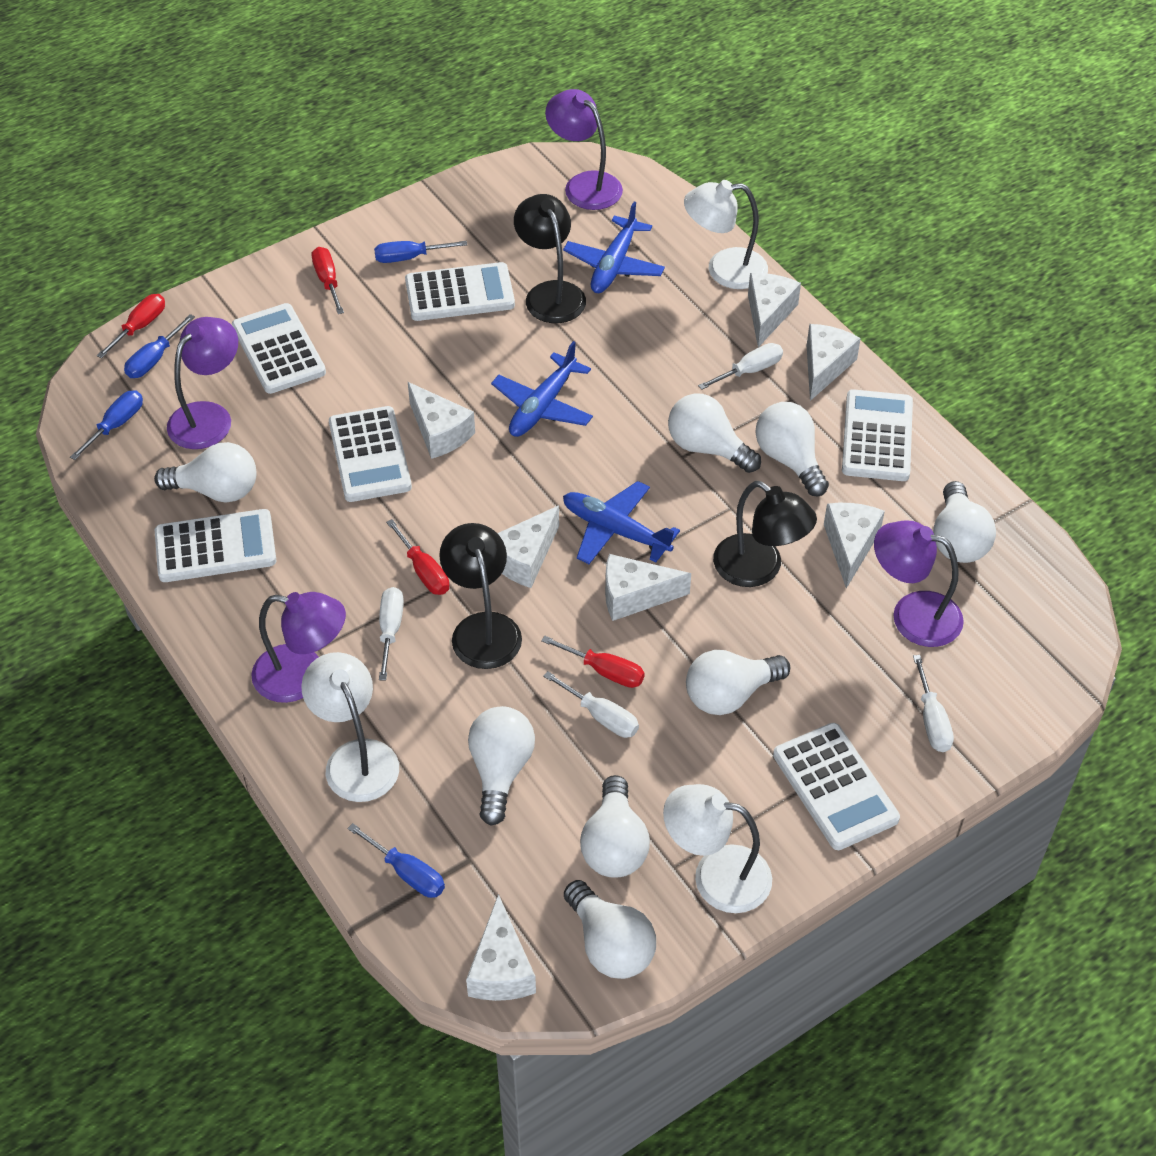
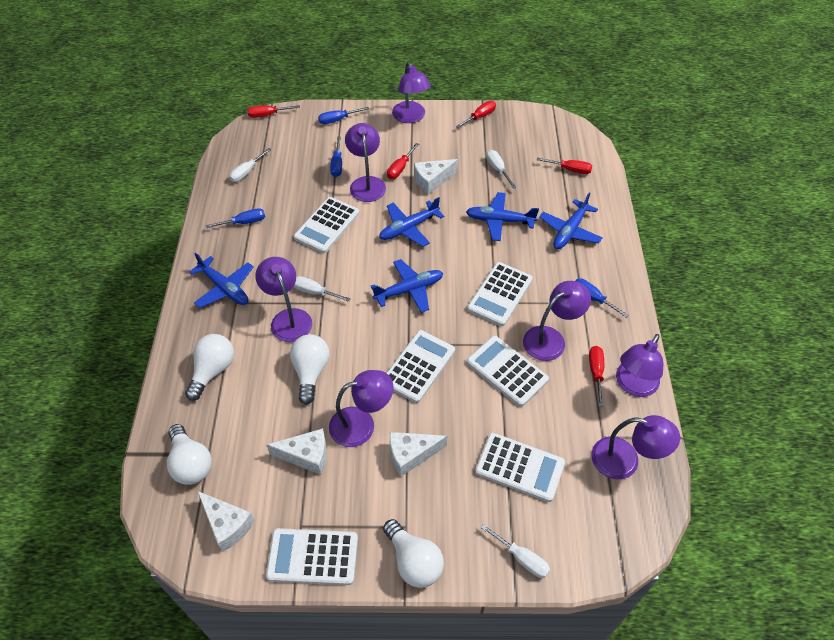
black lamp: [439,523,522,669] [514,194,586,323] [713,481,817,587] = 3 -> none = 0
blue plane: [491,341,593,437] [563,202,665,293] [563,481,680,564] = 3 -> [189,252,254,308] [371,259,443,313] [379,197,444,247] [466,192,539,241] [539,193,603,249] = 5
purple lamp: [167,317,238,449] [251,592,346,703] [545,89,623,210] [874,520,964,647] = 4 -> [255,257,312,342] [329,370,393,447] [345,123,386,202] [392,62,431,123] [523,281,591,361] [591,415,680,479] [616,334,663,397] = 7
red screwdriver: [97,294,165,358] [312,247,344,314] [386,519,449,595] [541,636,645,688] = 4 -> [247,105,300,118] [387,143,419,179] [456,101,496,128] [537,157,592,174] [589,346,604,407] = 5
white cheese: [408,382,475,459] [466,894,536,1001] [497,506,559,588] [605,554,691,621] [748,273,801,347] [807,324,861,401] [824,503,885,588] = 7 -> [198,491,255,552] [266,428,327,475] [390,432,447,477] [414,159,458,195] = 4
white lamp: [301,652,399,802] [663,784,772,913] [684,180,768,289] = 3 -> none = 0
white light bulb: [154,442,256,502] [468,706,535,826] [564,880,656,979] [580,775,650,878] [668,394,761,473] [686,650,790,715] [755,402,829,496] [933,481,996,563] = 8 -> [167,424,212,485] [185,334,234,401] [290,334,329,404] [383,519,444,588] = 4

